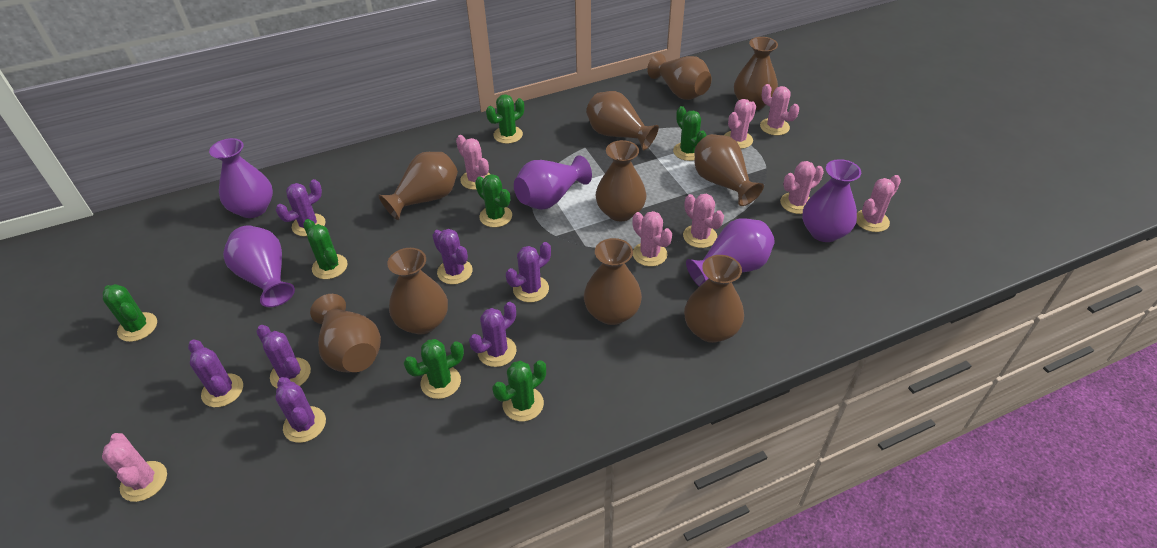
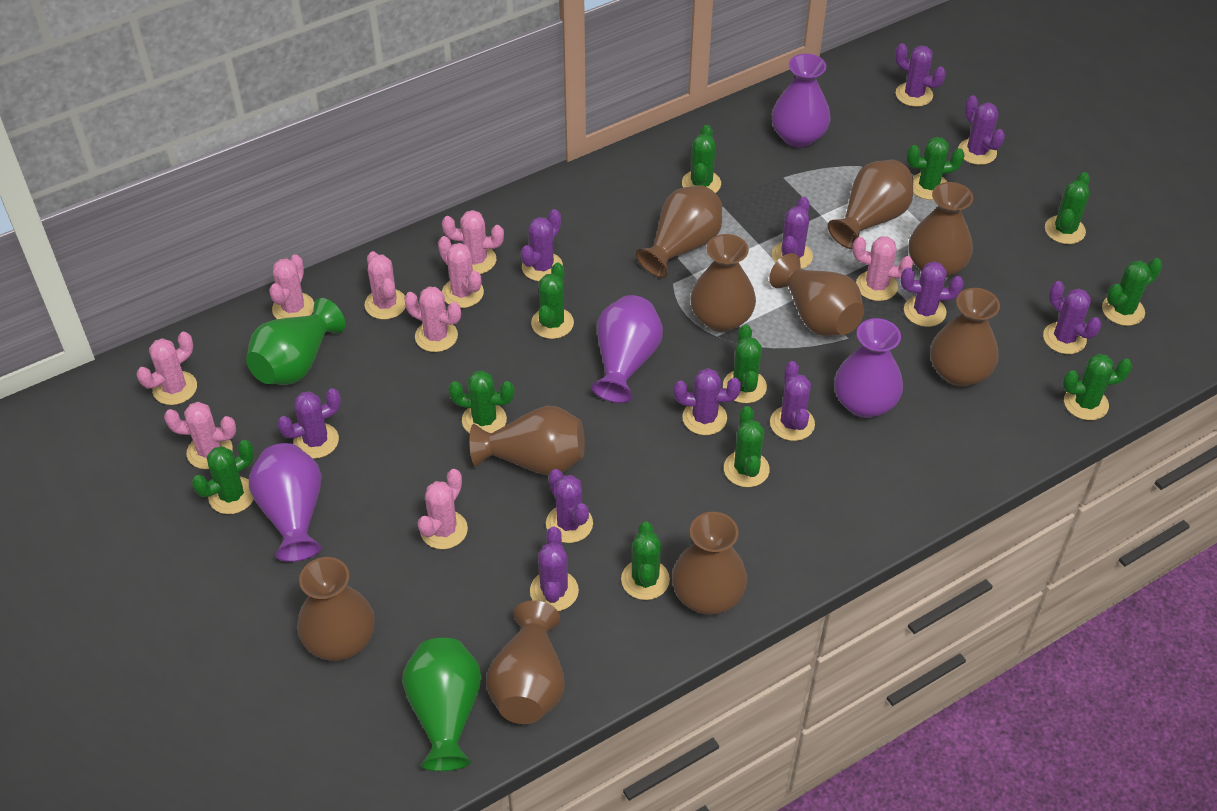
green cactus: [103,284,157,342] [303,219,348,279] [404,339,464,399] [475,174,512,228] [486,94,524,144] [493,360,546,422] [673,106,707,161] = 7 -> [192,440,254,514] [448,370,514,434] [531,262,574,339] [621,522,670,600] [682,125,721,193] [723,325,767,403] [724,406,770,487] [907,137,965,200] [1045,172,1090,244] [1063,354,1132,420] [1102,258,1162,326] = 11
green vase: none = 0 -> [246,298,345,385] [402,638,482,771] = 2
pink cactus: [102,433,167,502] [456,135,490,190] [632,211,672,267] [683,194,724,248] [724,99,756,149] [760,84,799,136] [780,161,824,214] [856,175,901,232] = 8 -> [137,332,197,405] [164,402,236,469] [269,254,314,319] [364,251,406,319] [404,287,461,352] [417,469,468,549] [438,236,484,308] [442,210,504,274] [852,236,913,301] = 9
purple cactus: [188,340,243,407] [256,325,311,388] [275,377,326,443] [276,179,326,236] [432,229,473,284] [469,302,517,367] [506,242,551,302] = 7 -> [277,388,341,459] [521,209,563,281] [530,527,579,611] [546,469,593,543] [674,368,741,435] [770,361,815,441] [772,197,813,269] [895,43,946,107] [901,261,964,327] [958,95,1005,165] [1043,281,1101,354] = 11
purple vase: [209,138,273,218] [223,225,295,307] [514,155,592,210] [686,218,775,286] [802,159,861,242] = 5 -> [249,443,322,562] [592,295,663,403] [772,54,831,148] [834,318,903,418] = 4

